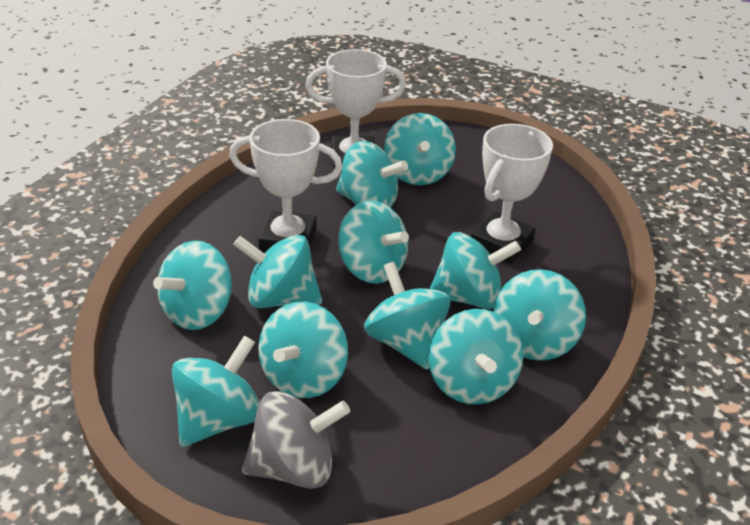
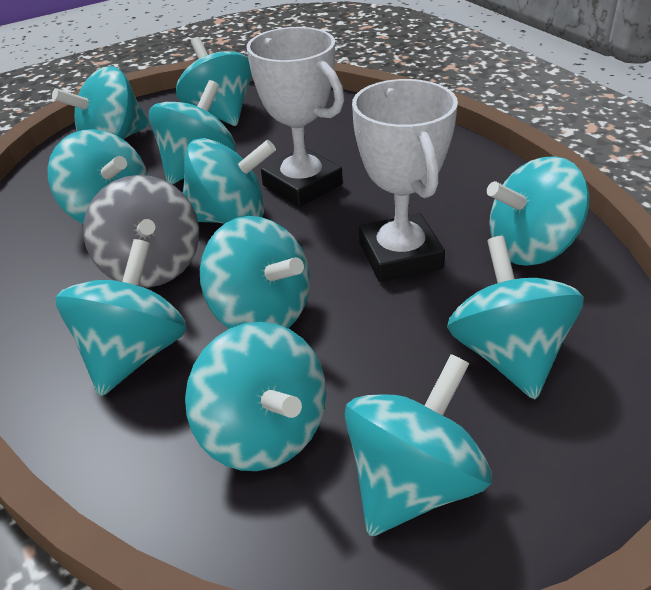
white trophy: [229,119,343,252] [305,49,406,169] [471,124,553,264] = 3 -> [246,27,344,207] [352,79,458,282] = 2

